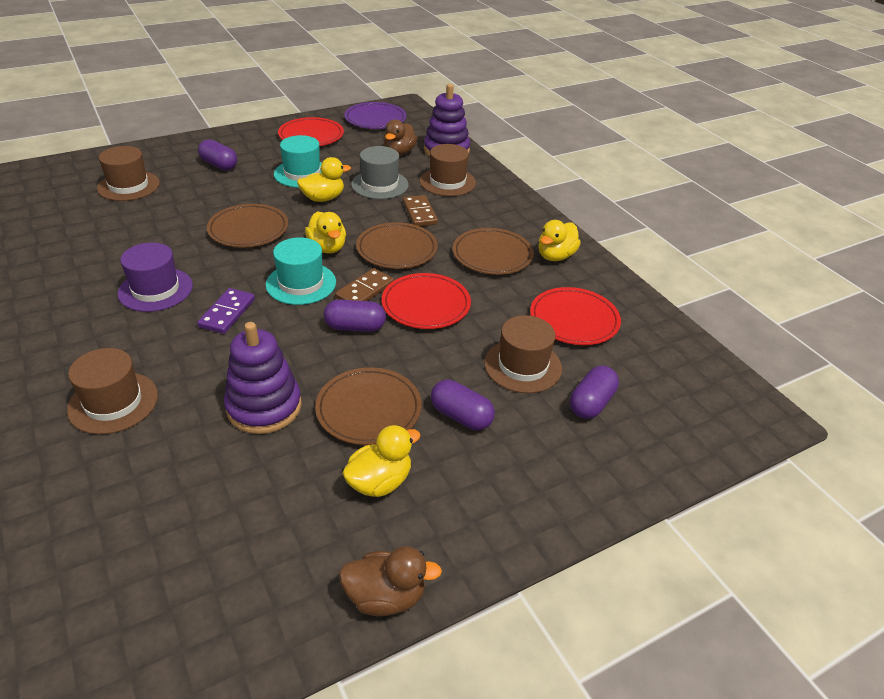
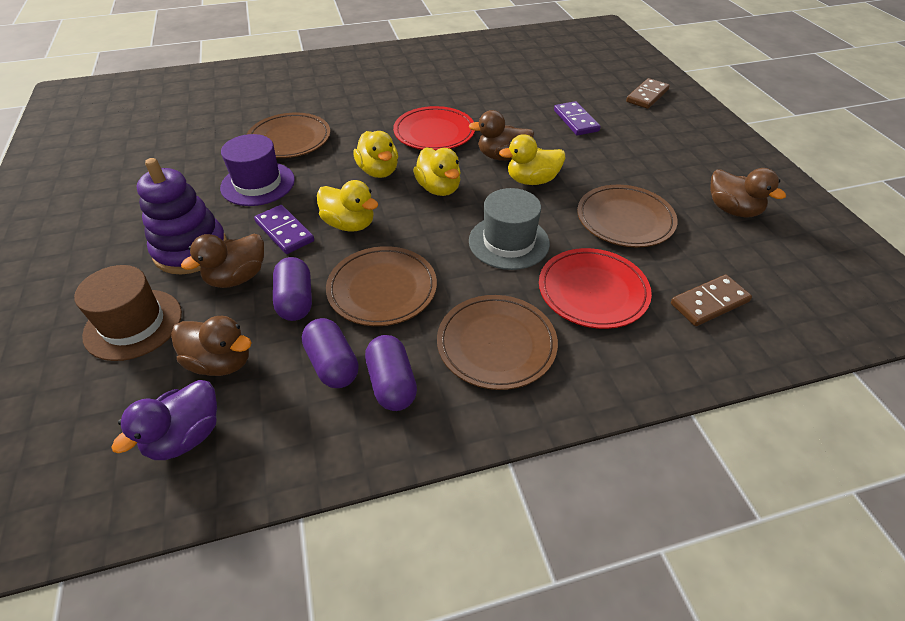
brown duck: [339,546,442,616] [383,119,417,156] = 2 -> [171,316,252,376] [181,234,264,288] [468,110,534,161] [710,168,786,218] = 4
brown hat: [67,348,158,434] [97,146,160,201] [420,144,476,196] [484,315,562,393] = 4 -> [74,265,182,361] = 1
purple capsule: [198,139,237,171] [324,299,386,332] [431,380,495,430] [570,366,619,419] = 4 -> [273,257,312,321] [302,318,359,388] [365,335,417,411] = 3
purple domino: [197,288,255,334] = 1 -> [254,205,314,254] [554,101,600,135] = 2
purple duck: none = 0 -> [111,380,217,460] = 1
purple plate: [344,102,406,129] = 1 -> none = 0
purple stacking toy: [224,322,302,434] [424,84,470,157] = 2 -> [137,158,227,274] = 1
red plate: [278,117,344,146] [382,273,471,329] [530,287,621,345] = 3 -> [393,106,475,151] [539,248,652,329] = 2
turquoise hat: [266,237,336,305] [274,135,322,188] = 2 -> none = 0

